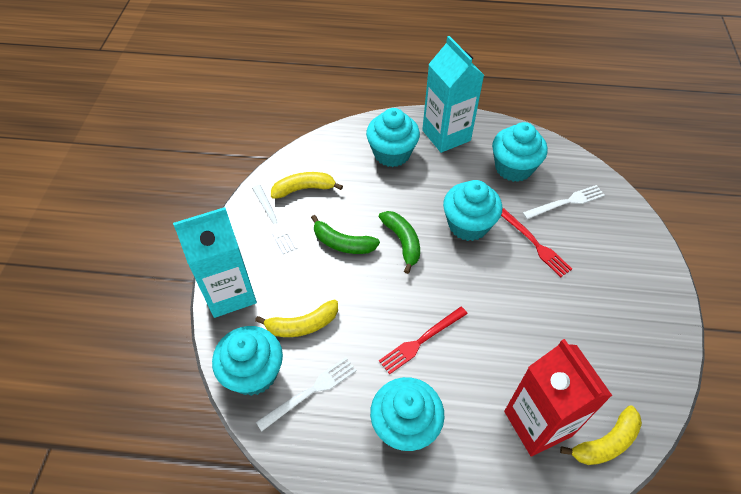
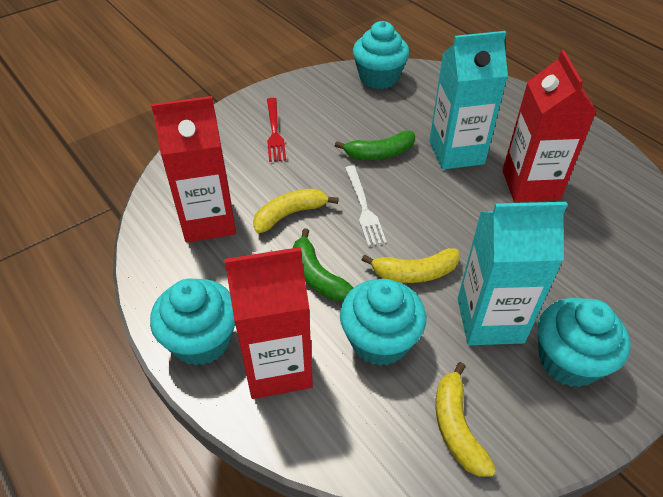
red carton: [504,339,612,457] = 1 -> [151,96,236,242] [224,247,313,399] [502,50,597,202] = 3
red fork: [379,307,468,374] [501,208,572,277] = 2 -> [267,98,286,162] = 1
turquoise cupcake: [212,326,283,396] [366,108,420,167] [370,377,444,451] [443,180,502,241] [492,122,548,182] = 5 -> [150,278,235,366] [340,279,426,366] [353,21,410,89] [538,298,631,387] = 4
white fork: [252,185,298,254] [256,357,357,431] [523,185,605,219] = 3 -> [345,165,387,246] = 1

